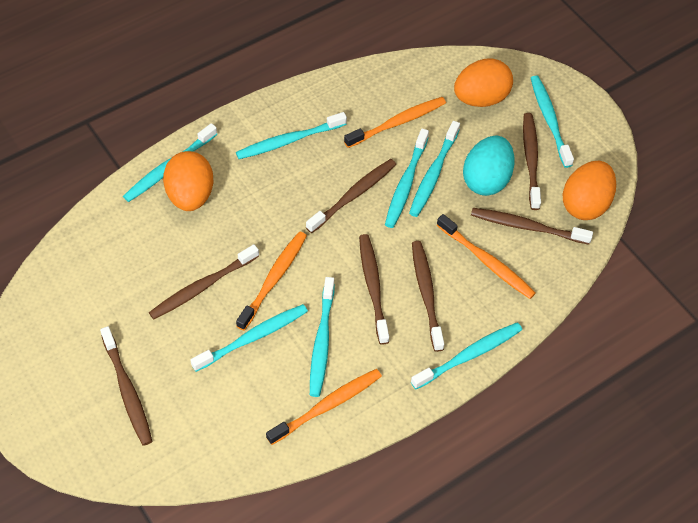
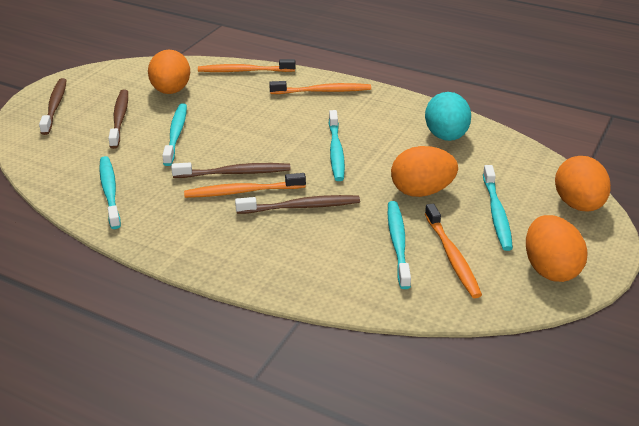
brown toothbrush: [100,326,153,446] [149,244,259,320] [306,159,396,233] [359,234,389,345] [412,241,444,352] [471,208,593,245] [523,113,541,210] = 7 -> [39,78,67,135] [108,89,128,149] [171,162,291,178] [235,195,360,214] = 4
orange egg: [163,151,213,211] [454,59,513,107] [563,161,616,220] = 3 -> [148,49,190,94] [391,146,458,197] [526,215,588,282] [555,156,611,211] = 4
turquoise toothbrush: [123,123,217,202] [190,304,308,372] [236,112,347,159] [310,277,335,397] [385,128,429,228] [409,121,460,217] [411,322,522,389] [531,76,574,168] = 8 -> [99,156,121,229] [162,103,187,166] [329,110,345,181] [388,201,411,289] [483,165,513,251] = 5

